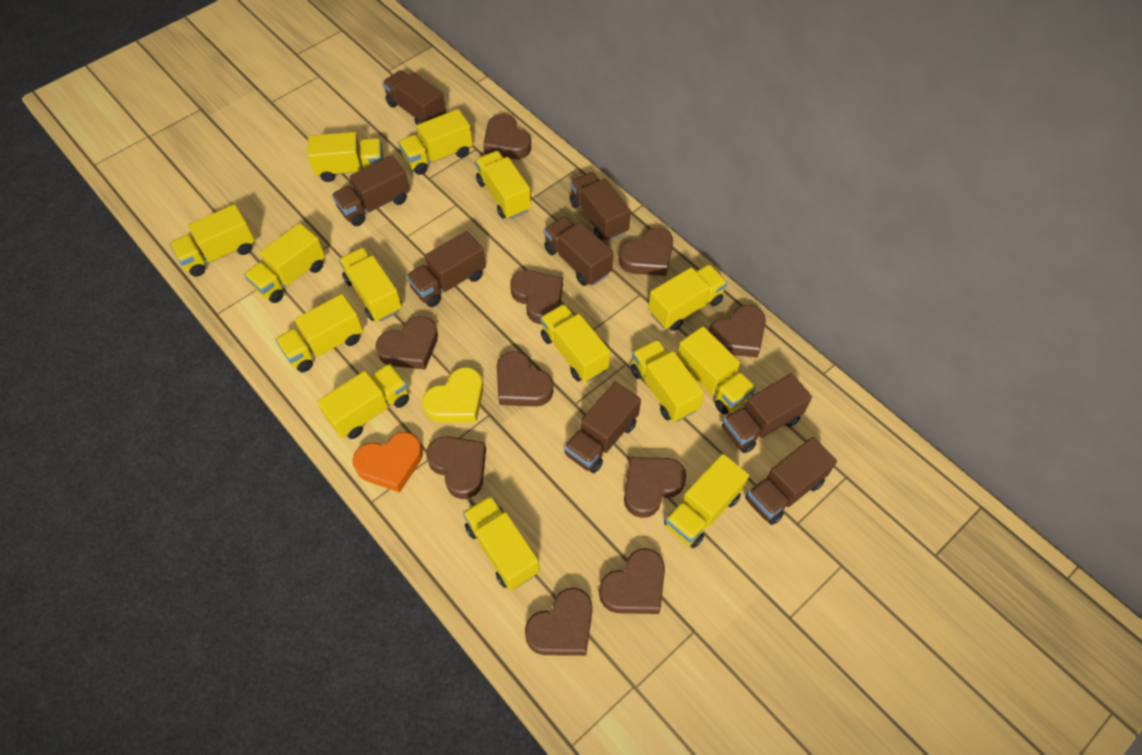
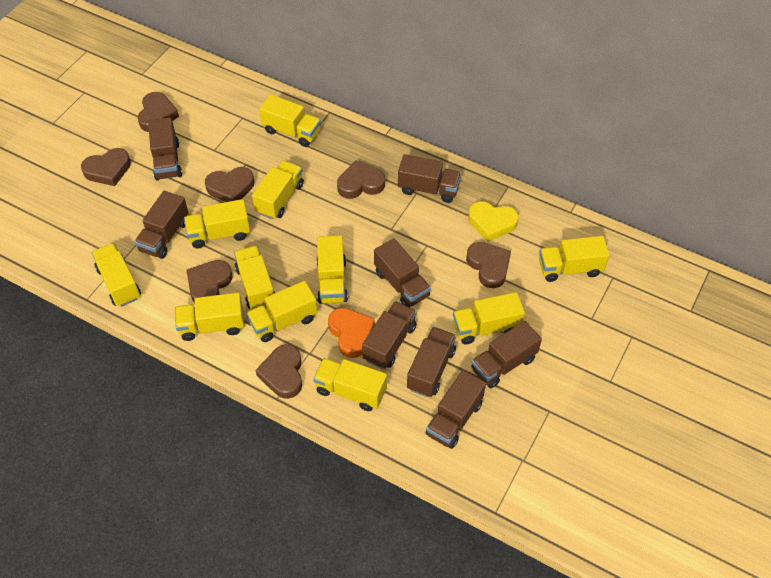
brown heart: [376,316,438,370] [426,436,486,499] [483,114,531,159] [497,351,553,407] [510,270,563,324] [525,588,593,656] [599,548,665,614] [619,228,673,276] [624,457,686,518] [709,305,766,358] = 10 -> [81,148,131,186] [138,92,179,132] [186,260,233,302] [205,167,254,202] [256,344,302,399] [337,160,385,199] [466,242,511,288] = 7
yellow truck: [170,204,255,277] [244,223,325,303] [275,294,363,372] [307,132,383,182] [317,364,409,439] [339,247,402,322] [398,109,473,175] [463,495,540,591] [475,151,531,219] [540,304,610,382] [631,339,704,422] [648,264,727,331] [664,454,749,548] [677,326,756,415] = 14 -> [92,243,141,307] [175,293,244,341] [184,199,250,249] [234,246,275,310] [247,281,317,342] [252,160,304,219] [259,94,321,147] [313,358,387,411] [316,235,348,304] [453,292,525,345] [539,236,610,282] = 11

